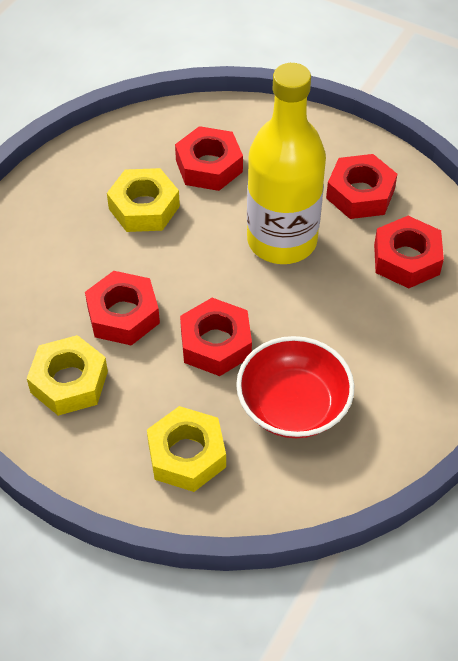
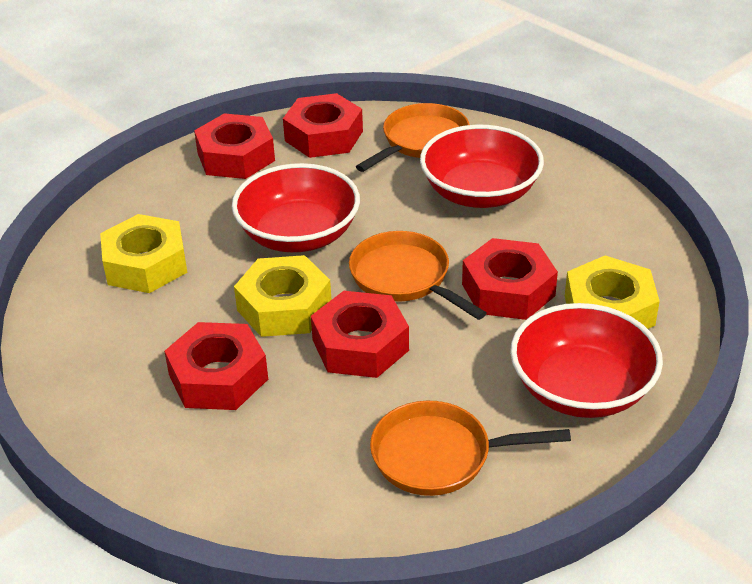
orange pan: none = 0 -> [349,231,487,320] [356,103,470,172] [370,401,571,496] = 3
red bowl: [236,336,354,438] = 1 -> [232,163,360,252] [420,125,544,208] [510,303,663,418] = 3
yellow bottle: [247,63,326,264] = 1 -> none = 0

